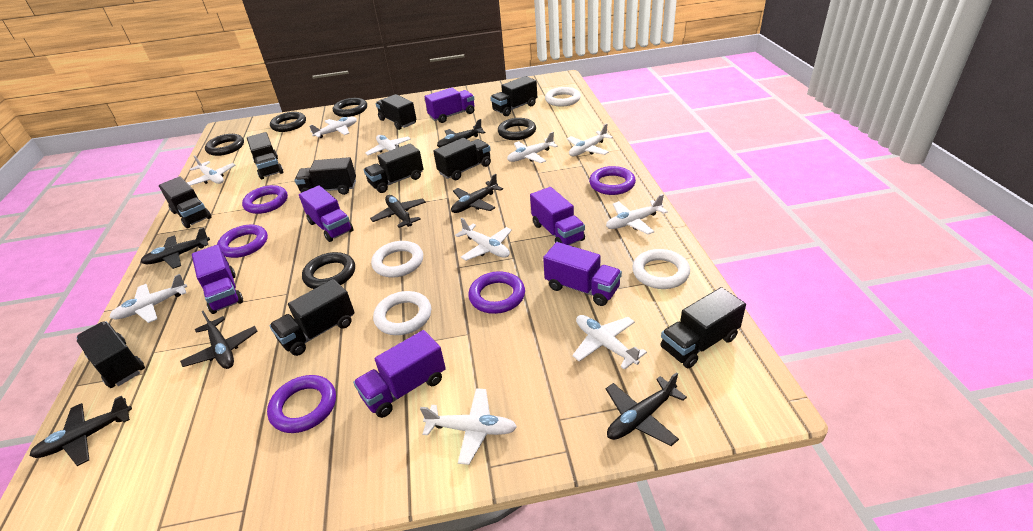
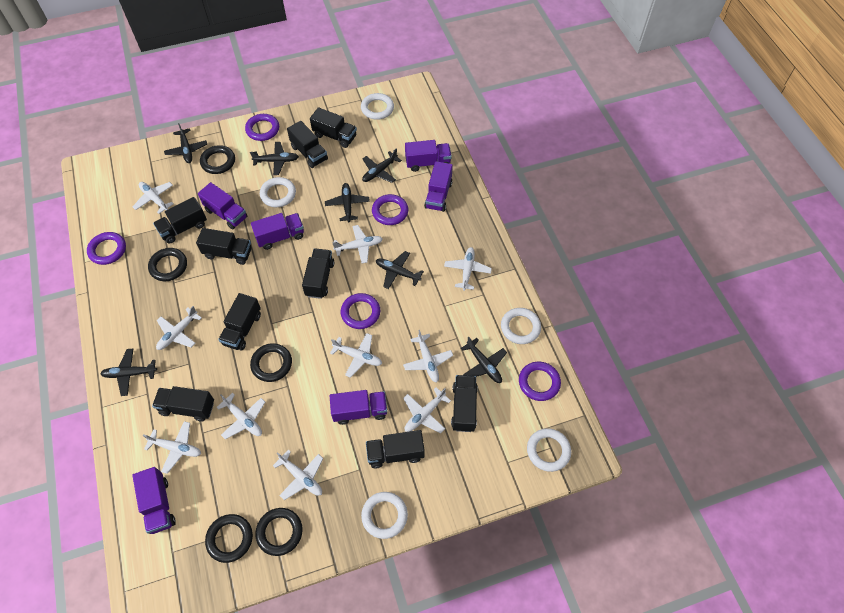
black truck: [77,321,145,388] [159,177,211,228] [247,132,283,179] [269,279,355,356] [295,157,356,195] [364,143,423,193] [375,94,416,130] [433,138,491,180] [490,76,537,116] [661,287,746,368] = 10 -> [152,386,214,421] [153,197,207,243] [196,228,252,265] [218,293,261,351] [287,121,328,168] [302,249,334,299] [310,107,357,148] [366,430,425,468] [451,375,478,432] = 9
white ring: [371,241,423,277] [373,291,431,335] [545,87,581,107] [632,249,690,289] = 4 -> [260,177,296,207] [361,93,394,120] [361,492,408,539] [501,308,541,344] [527,428,571,472] = 5

